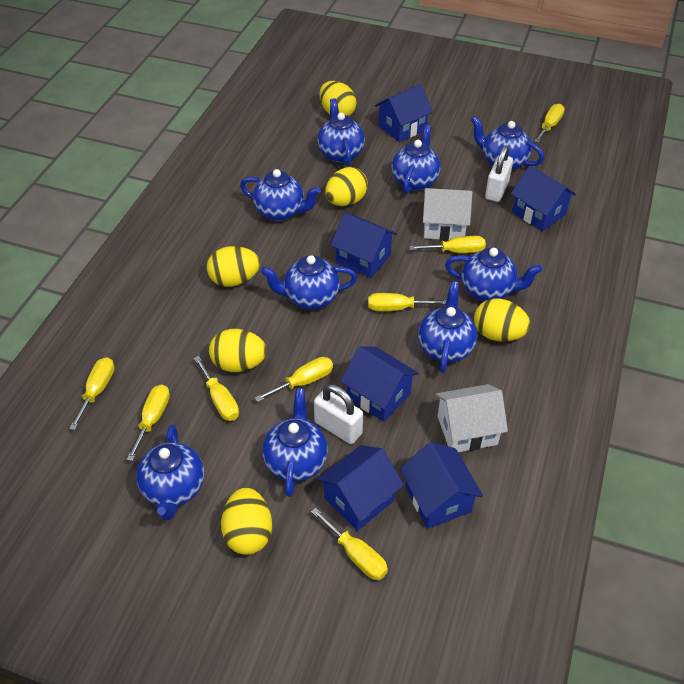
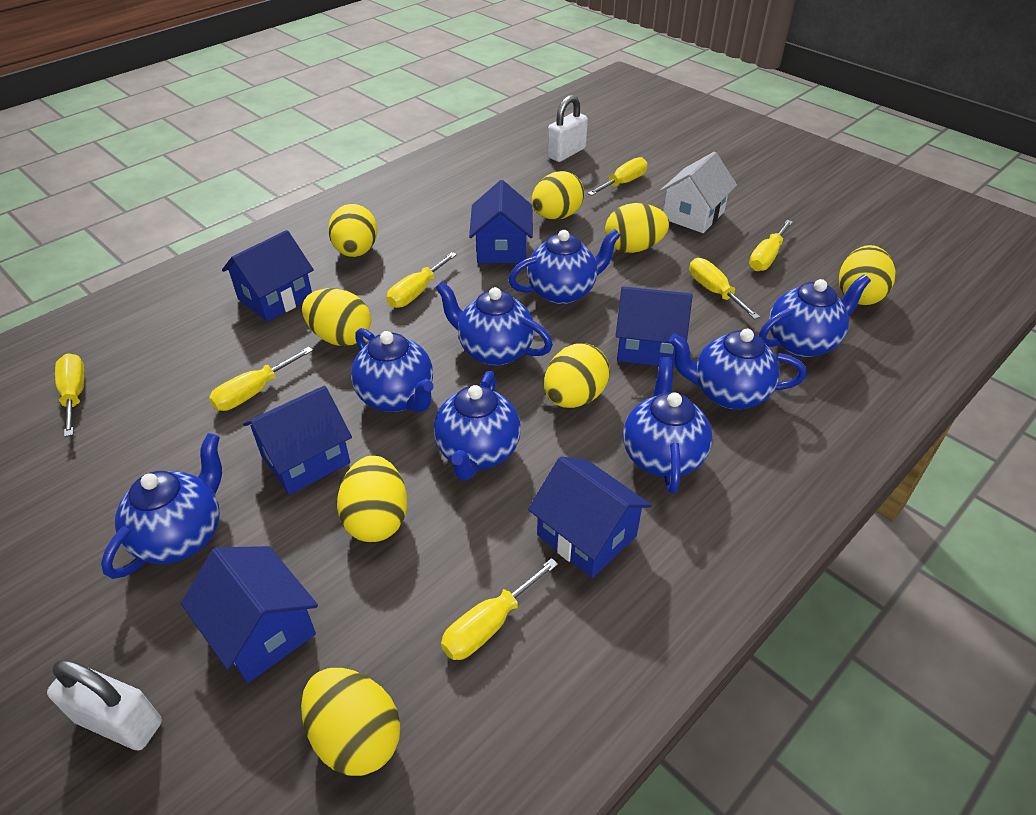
blue teapot: [136,424,204,520] [240,169,320,221] [261,255,357,309] [262,388,328,497] [317,98,365,166] [391,125,441,194] [418,281,477,373] [445,248,542,301] [471,116,544,171] = 9 -> [101,433,222,579] [351,328,434,412] [434,371,521,480] [435,281,553,366] [508,229,621,305] [623,357,712,494] [669,329,807,410] [759,274,871,357] = 8
white house: [423,188,472,241] [435,384,508,452] = 2 -> [659,152,737,233] = 1
yellow egg: [207,246,260,287] [209,329,267,372] [221,487,272,555] [319,81,357,116] [325,167,368,206] [474,299,531,342] = 6 -> [301,668,401,776] [302,288,371,346] [328,204,378,257] [337,456,407,542] [532,171,584,220] [544,343,610,408] [605,203,669,253] [839,245,895,305] = 8
yellow screwdriver: [69,357,115,430] [126,384,170,461] [194,356,239,421] [255,357,333,402] [311,507,388,580] [368,293,446,311] [410,236,486,253] [534,104,565,143] = 8 -> [55,354,85,437] [209,347,313,411] [387,252,457,308] [441,558,558,660] [587,157,647,196] [689,258,760,319] [749,220,793,271] = 7

